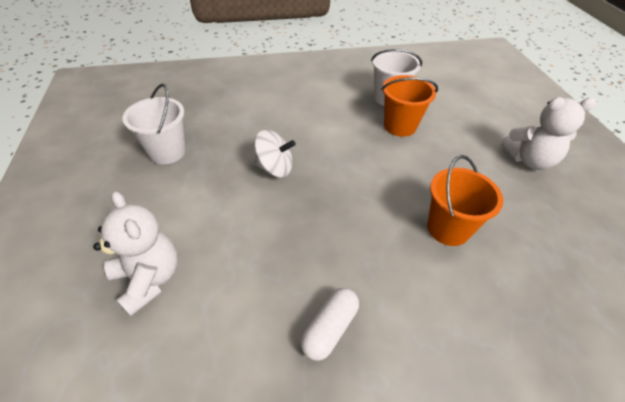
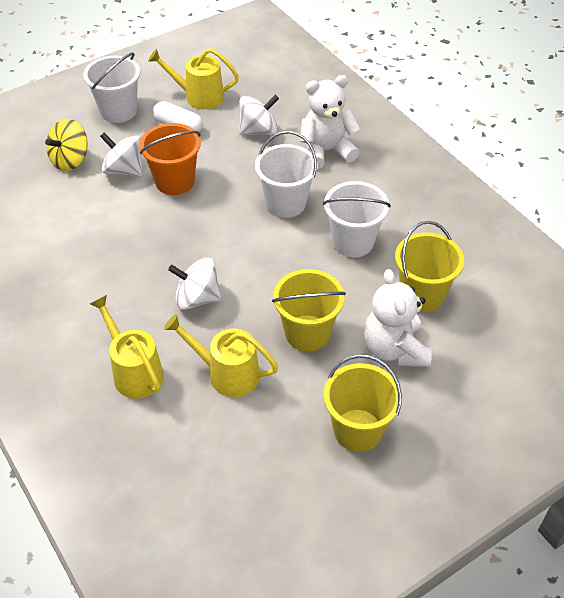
orange bucket: [381,75,438,137] [427,155,503,246] = 2 -> [139,123,201,195] = 1
white bucket: [122,84,186,164] [371,49,422,106] = 2 -> [83,52,140,123] [255,131,317,218] [323,181,391,257] = 3
white spinning top: [254,130,296,177] = 1 -> [100,132,143,177] [168,257,222,310] [239,95,279,135] = 3
yellow bucket: none = 0 -> [272,269,346,351] [323,354,402,452] [395,221,464,312] = 3
yellow spinning top: none = 0 -> [45,119,88,171] = 1
yellow watering can: none = 0 -> [90,295,164,399] [148,48,239,109] [164,314,278,397] = 3

